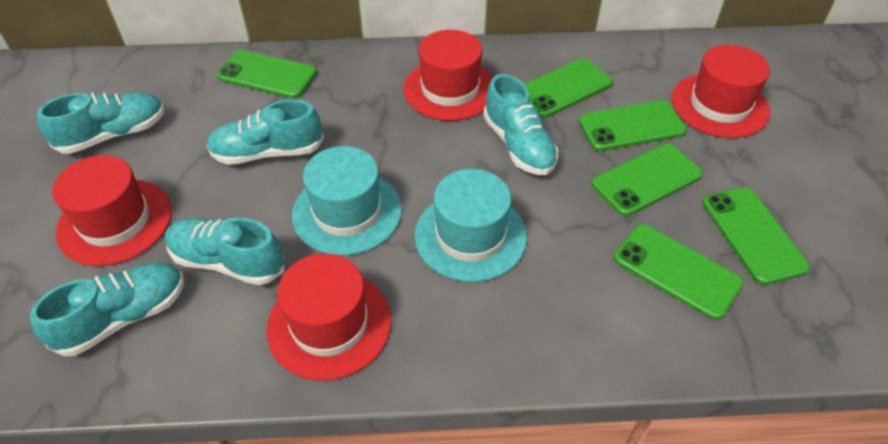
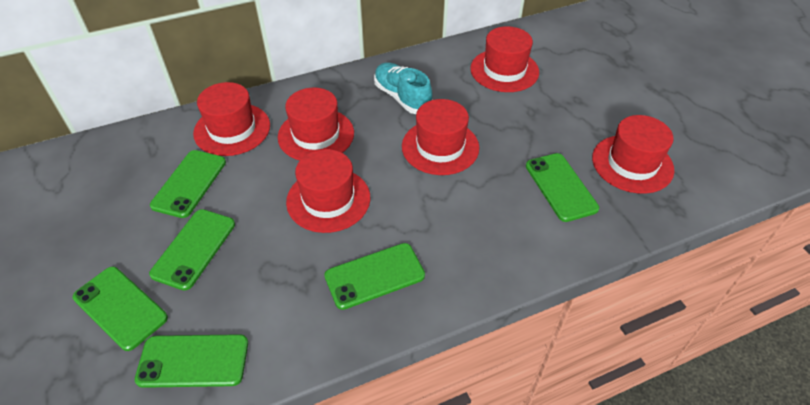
red hat: [52,155,172,266] [267,254,391,381] [404,30,493,121] [672,45,770,138] = 4 -> [193,82,270,156] [278,88,354,160] [286,149,370,233] [402,99,479,175] [470,26,539,92] [592,115,674,194] = 6
turquoise hat: [292,146,402,256] [414,169,527,282] = 2 -> none = 0
turquoise shoe: [30,263,184,356] [37,92,165,154] [165,218,284,285] [207,99,324,165] [483,74,558,175] = 5 -> [374,62,432,114] = 1

